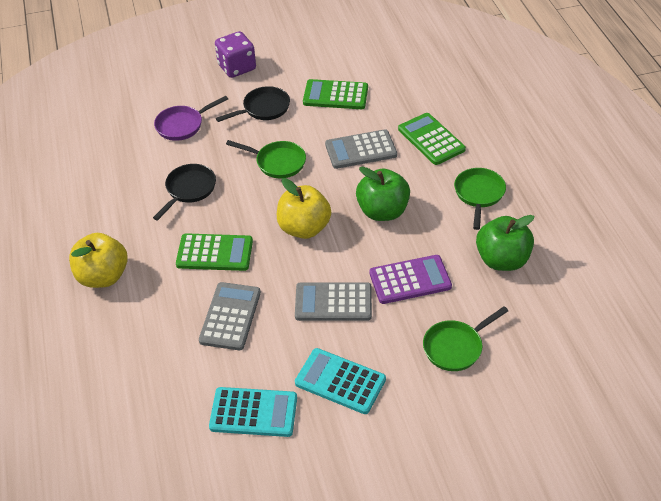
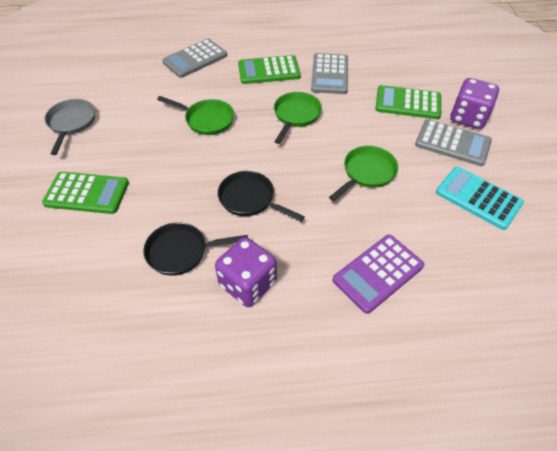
green apple: [356,166,410,221] [476,215,535,271] = 2 -> none = 0
grey pan: none = 0 -> [45,99,95,155] = 1
purple dice: [215,31,256,78] = 1 -> [215,237,277,307] [451,78,499,129] = 2
purple pan: [154,96,228,141] = 1 -> none = 0
turquoise calculator: [209,387,297,437] [295,348,386,414] = 2 -> [436,167,524,230] = 1
yellow apple: [69,233,128,288] [277,178,331,239] = 2 -> none = 0

